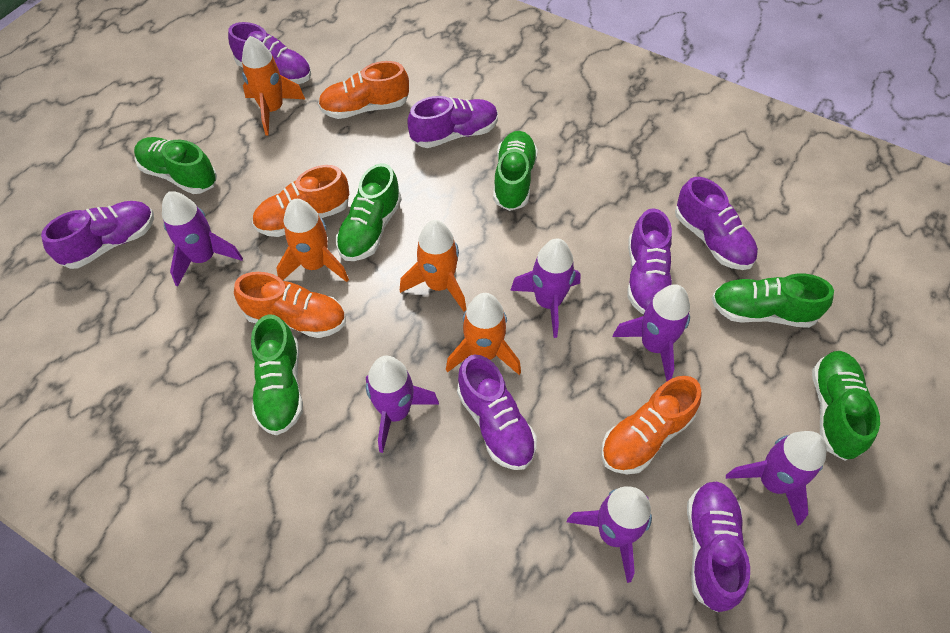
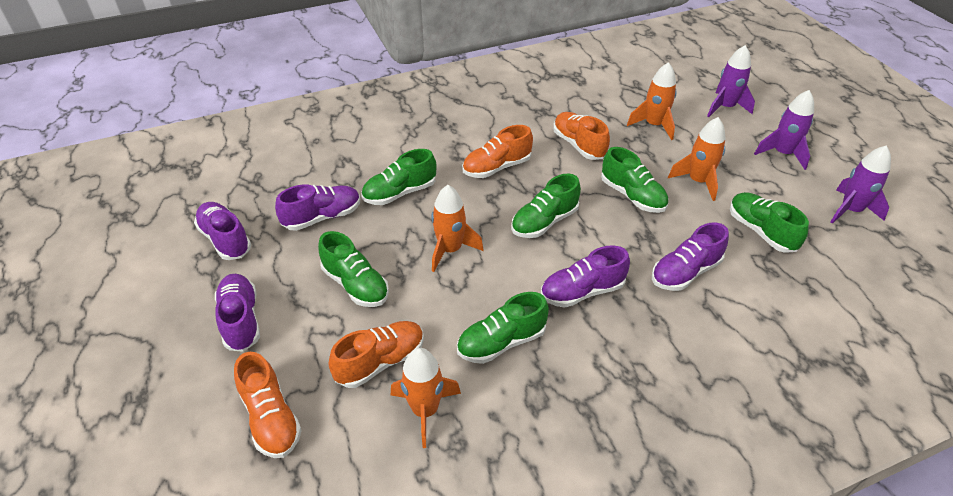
purple rocket: [162,191,243,286] [366,356,439,453] [510,238,581,338] [567,486,652,583] [612,284,690,381] [726,431,826,526] = 6 -> [707,45,755,117] [754,90,814,170] [831,145,891,224] = 3
purple shoe: [41,201,154,269] [228,22,311,84] [407,96,498,148] [457,354,537,470] [627,208,672,314] [675,177,758,270] [687,481,750,612] = 7 -> [194,202,251,260] [215,274,260,352] [275,184,360,231] [541,245,630,308] [652,223,729,291] = 5

